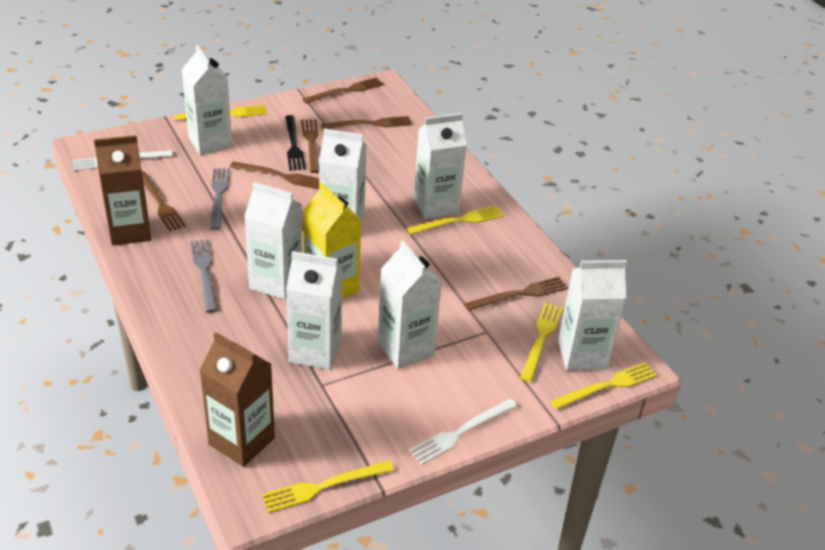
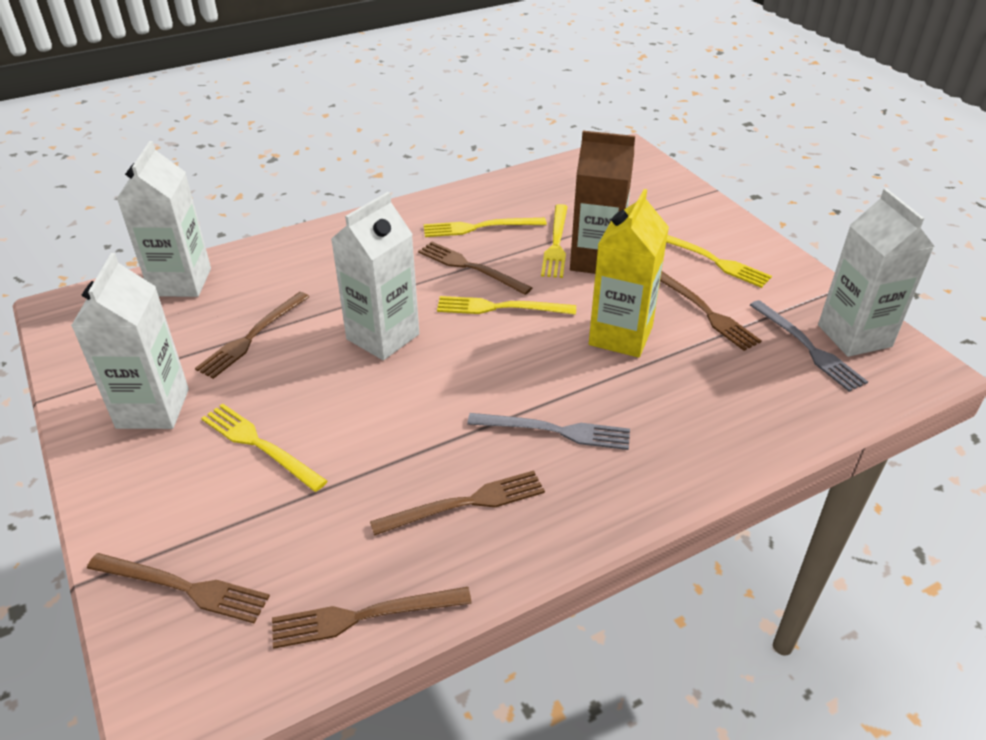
black fork: [285,115,306,170] = 1 -> none = 0
brown carton: [94,135,151,246] [199,332,275,467] = 2 -> [570,131,635,274] = 1
white carton: [181,45,232,155] [244,182,303,300] [286,251,342,370] [319,128,366,223] [378,240,442,369] [414,113,467,219] [558,260,627,371] = 7 -> [71,253,189,429] [117,141,211,297] [331,192,419,360] [818,188,935,357] = 4
white fork: [72,150,173,171] [409,399,518,465] = 2 -> none = 0

